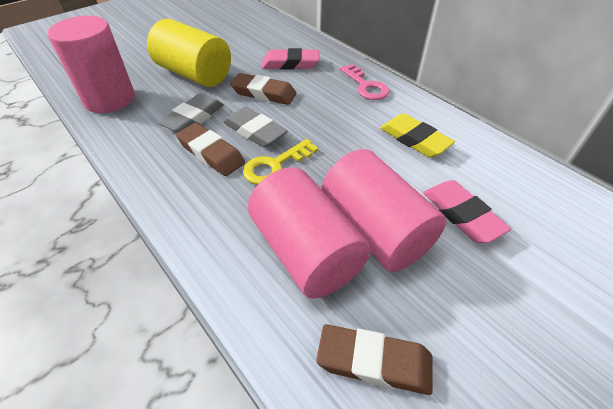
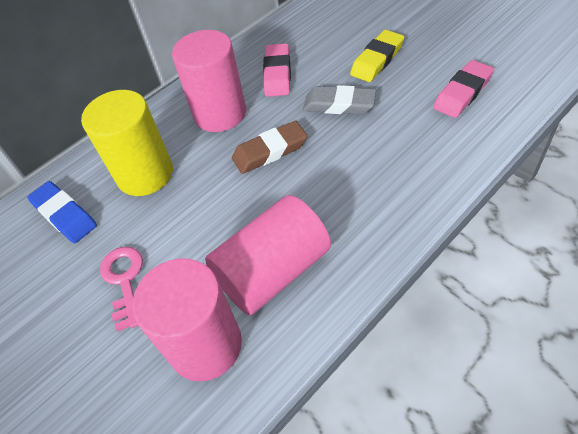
blue eraser: none = 0 -> [27,181,97,243] = 1
brown eraser: [176,123,245,176] [230,73,296,105] [316,324,433,395] = 3 -> [232,121,307,174] = 1
grey eraser: [158,93,224,133] [224,107,288,148] = 2 -> [303,85,376,114] = 1
yellow key: [243,139,318,185] = 1 -> none = 0

